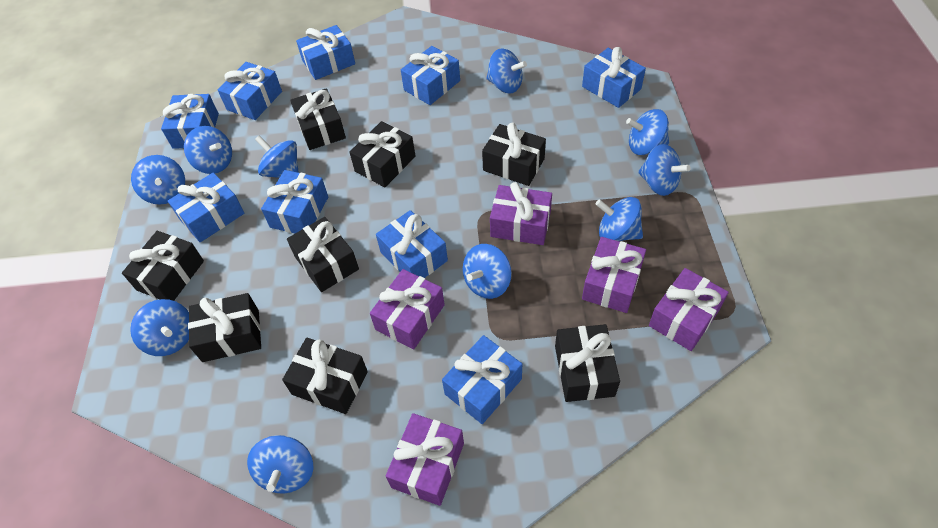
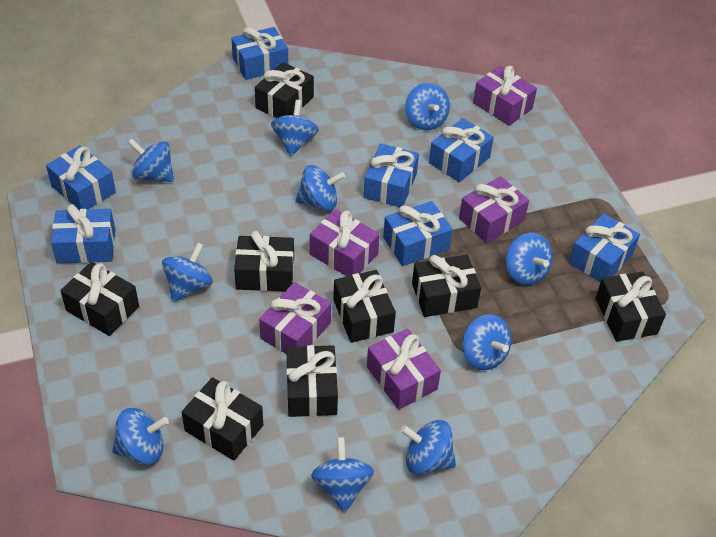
blue gift: [161,94,219,149] [168,173,244,242] [218,62,282,120] [261,170,328,233] [296,25,355,80] [376,210,448,278] [401,46,460,105] [442,335,522,424] [582,47,646,108] = 9 -> [46,145,116,210] [51,204,115,264] [231,27,288,80] [364,144,419,207] [383,201,453,266] [429,118,494,182] [569,213,640,282] = 7

